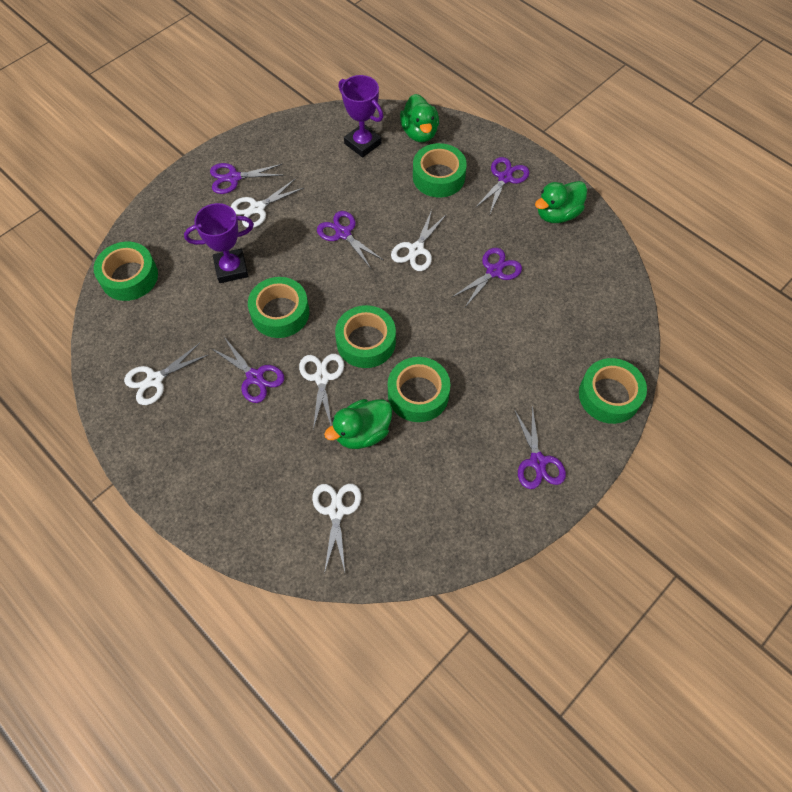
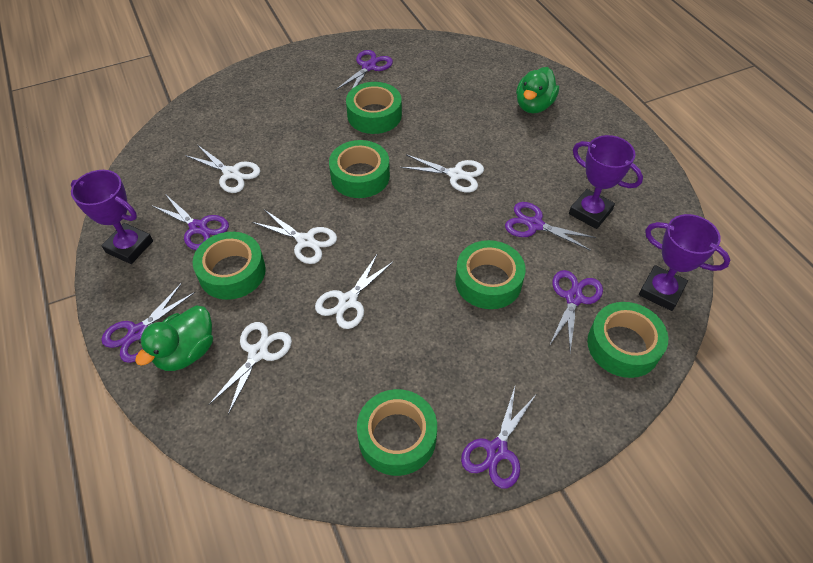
green duck: [324,399,392,449] [400,94,439,142] [535,181,587,223] = 3 -> [135,306,213,371] [516,67,559,114] = 2
purple trophy: [184,203,254,283] [338,75,383,158] = 2 -> [71,170,153,264] [569,135,643,229] [639,214,730,311] = 3

